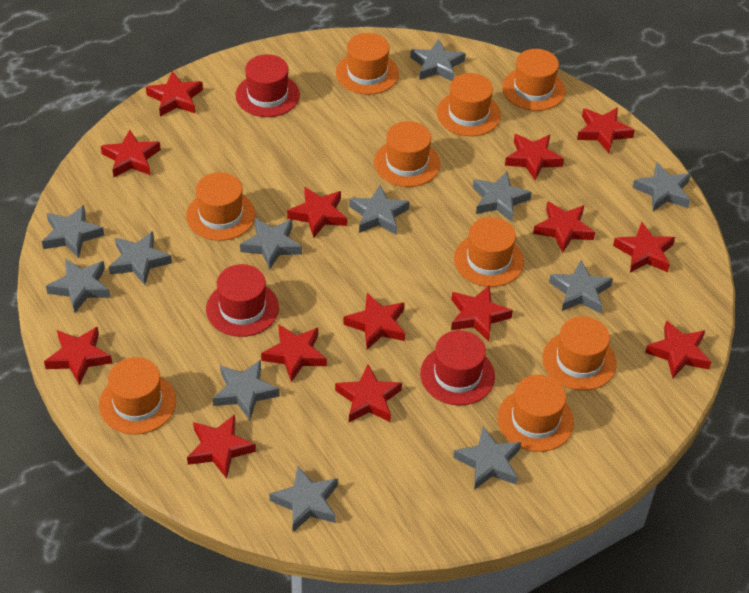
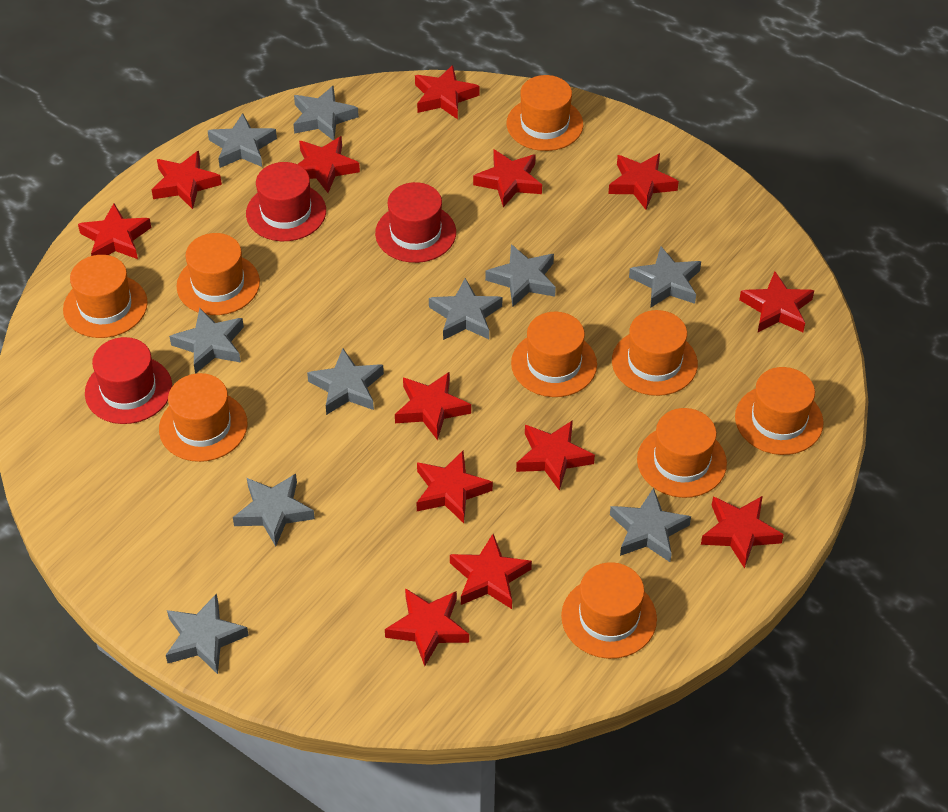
grey star: [42,205,104,258] [46,259,111,313] [109,231,172,285] [213,360,280,420] [240,218,302,270] [269,466,338,532] [349,185,410,235] [410,39,466,81] [453,427,521,490] [473,171,532,222] [549,260,613,314] [632,162,691,211] = 12 -> [166,593,249,674] [169,308,244,374] [208,113,277,168] [233,474,315,546] [293,86,359,140] [307,348,384,415] [429,278,502,340] [485,244,556,307] [610,488,691,562] [629,246,701,308] = 10
red star: [44,327,112,385] [101,130,161,177] [146,71,203,117] [187,415,256,479] [261,324,327,382] [287,187,347,238] [335,365,402,422] [343,293,405,350] [451,285,513,342] [505,134,564,181] [533,201,595,253] [577,107,635,153] [613,222,675,272] [645,320,711,379] = 14 -> [78,204,151,259] [152,151,222,209] [297,136,360,193] [385,588,469,666] [395,372,471,440] [415,65,480,119] [417,451,493,523] [450,534,532,609] [473,150,542,207] [516,420,595,491] [608,153,679,210] [701,496,784,569] [739,272,814,332] = 13

